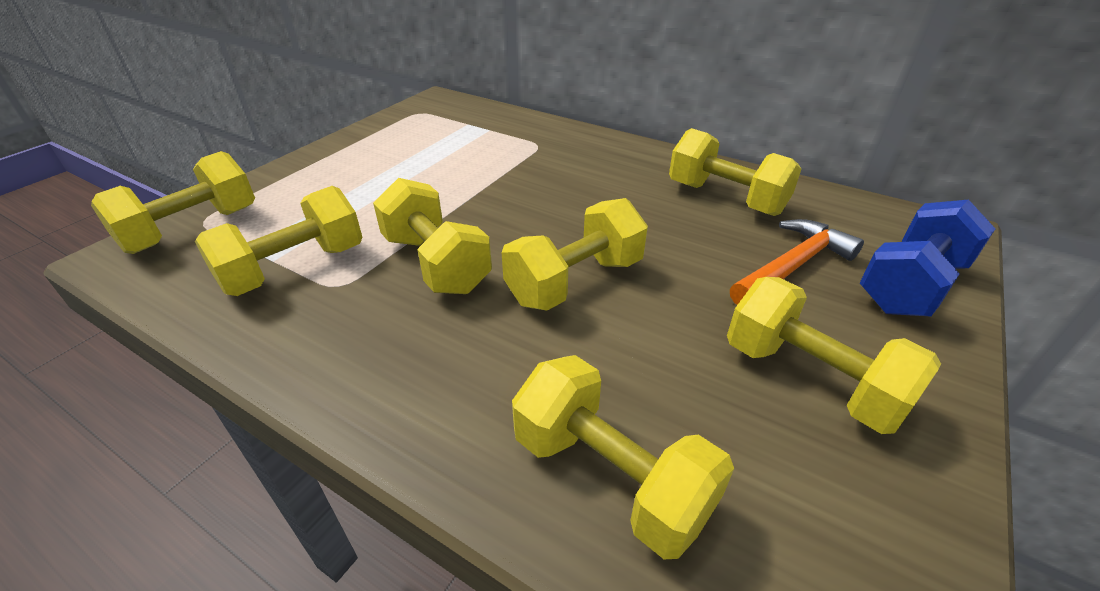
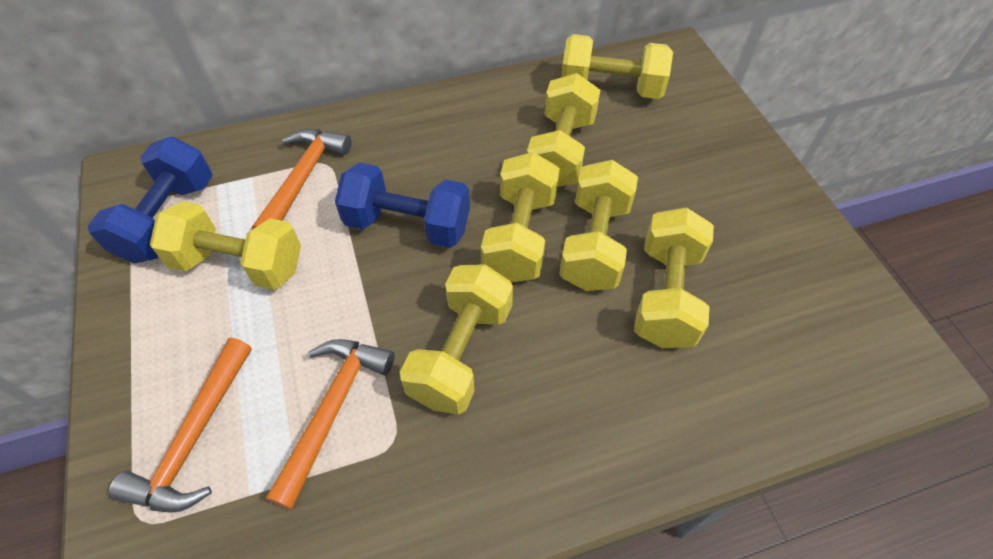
blue dumbbell: [860,200,996,317] = 1 -> [88,137,213,264] [335,163,470,248] = 2
orange hammer: [730,219,864,305] = 1 -> [109,338,252,513] [252,129,352,229] [266,339,395,510] = 3

